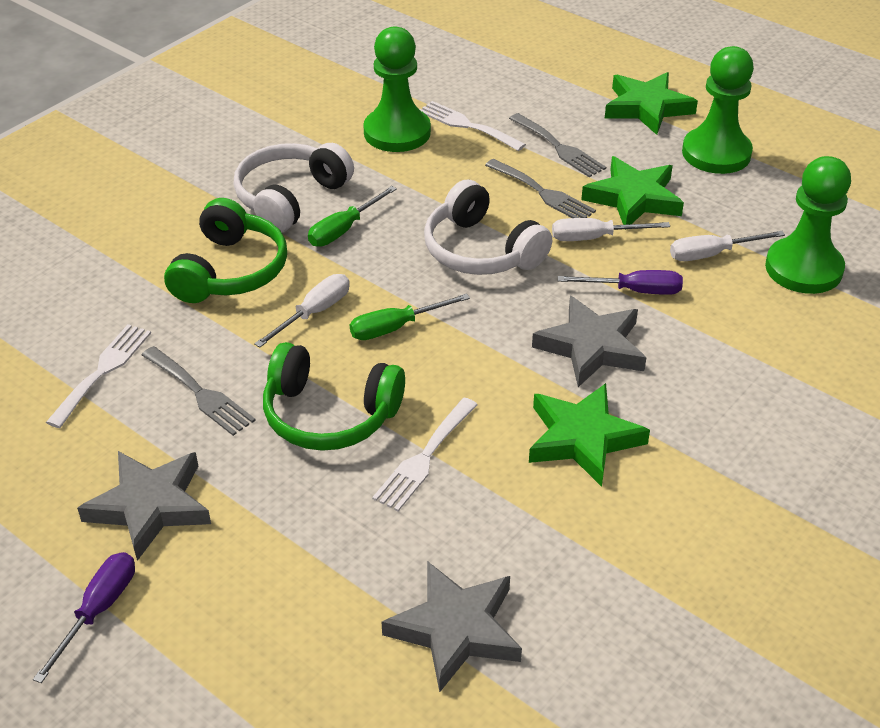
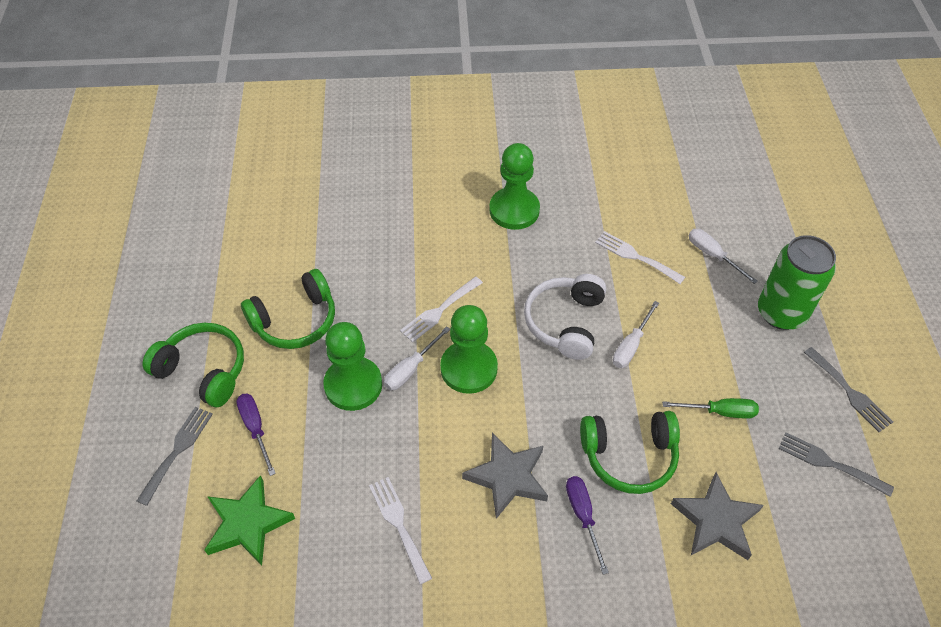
green can: none = 0 -> [758,235,836,330] = 1
green headphones: [164,198,287,303] [263,342,405,451] = 2 -> [142,323,244,407] [241,269,335,349] [580,411,680,494] = 3
green screwdriver: [308,186,397,247] [350,293,470,340] = 2 -> [662,398,759,419] = 1
green star: [529,383,650,487] [581,156,684,230] [605,72,698,135] = 3 -> [204,475,295,566] = 1
grey star: [77,451,211,561] [382,561,522,692] [532,296,647,387] = 3 -> [462,433,548,519] [671,472,764,560] = 2
white headphones: [234,143,354,232] [424,180,552,275] = 2 -> [524,274,606,360] = 1

